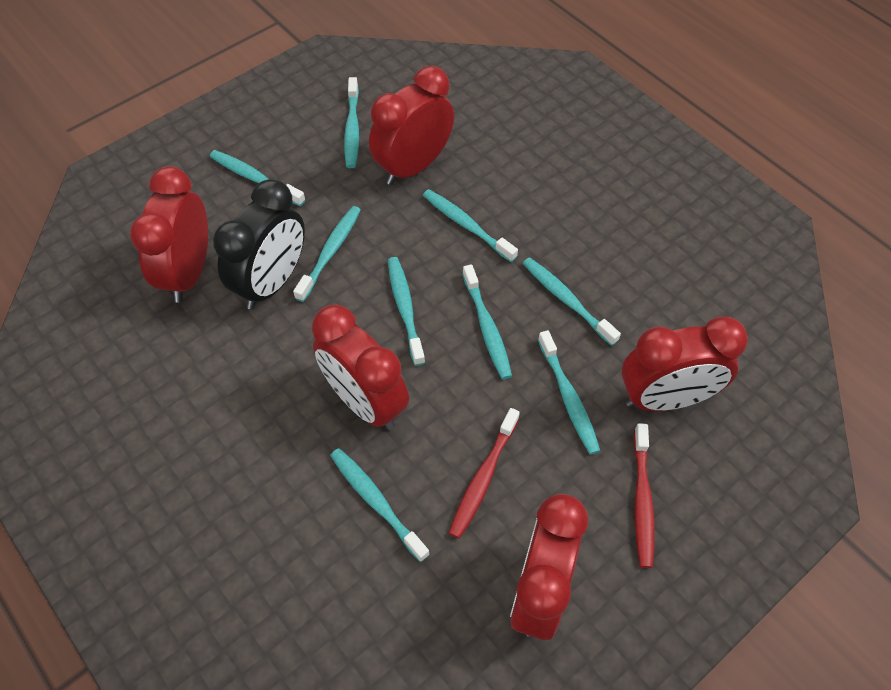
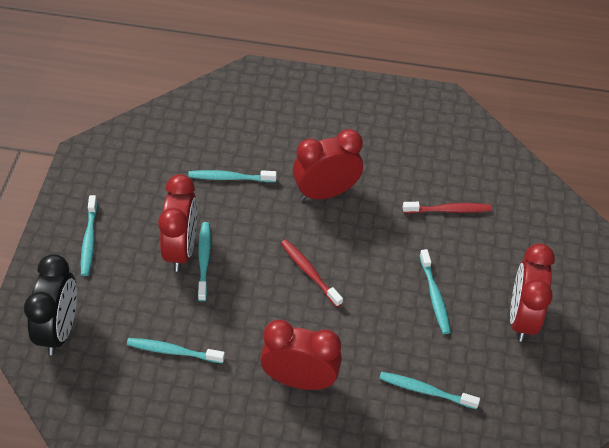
red clock: [130,166,208,303] [312,305,409,430] [369,66,454,185] [510,494,588,640] [621,317,748,411] = 5 -> [158,174,197,272] [260,320,342,390] [293,129,363,200] [510,243,555,342] = 4
turquoise toothbrush: [210,150,306,206] [293,206,361,302] [330,448,430,562] [344,77,359,168] [388,257,425,366] [423,189,518,262] [463,264,512,380] [523,257,621,346] [538,330,600,455] = 9 -> [81,195,97,276] [127,338,225,363] [188,170,277,182] [198,222,211,301] [379,372,480,409] [419,249,451,334] = 6

